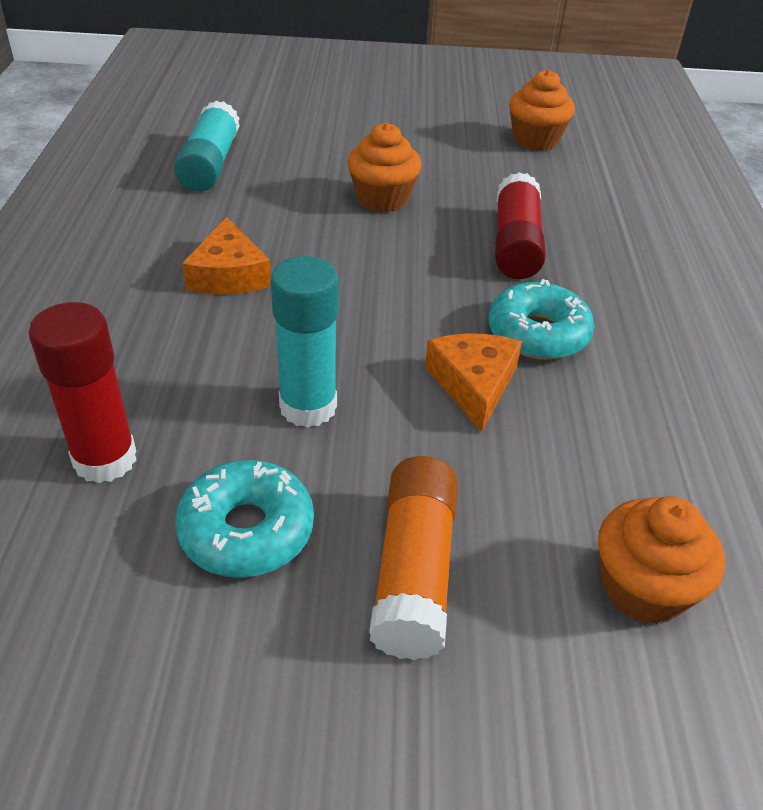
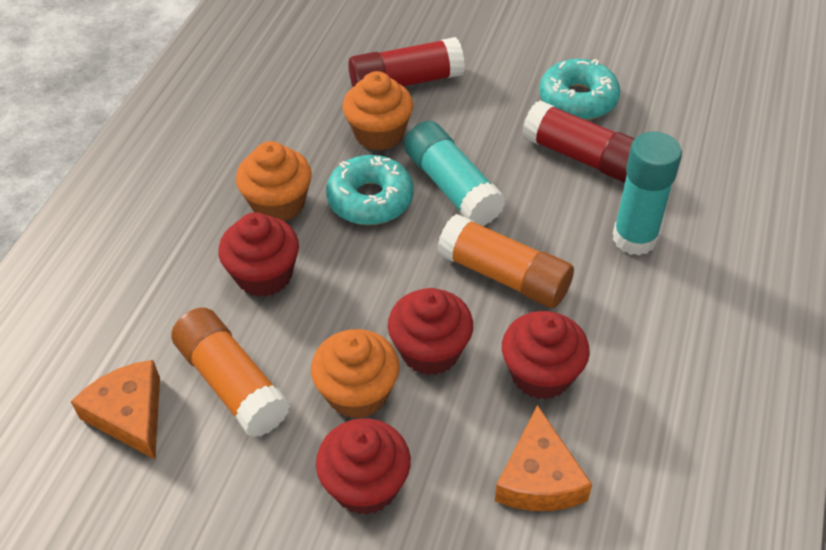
orange glue stick: [369,456,458,660] = 1 -> [171,307,290,438] [437,214,574,308] = 2
red cupcake: none = 0 -> [218,212,299,297] [316,418,411,515] [388,288,473,375] [502,311,590,400] = 4

